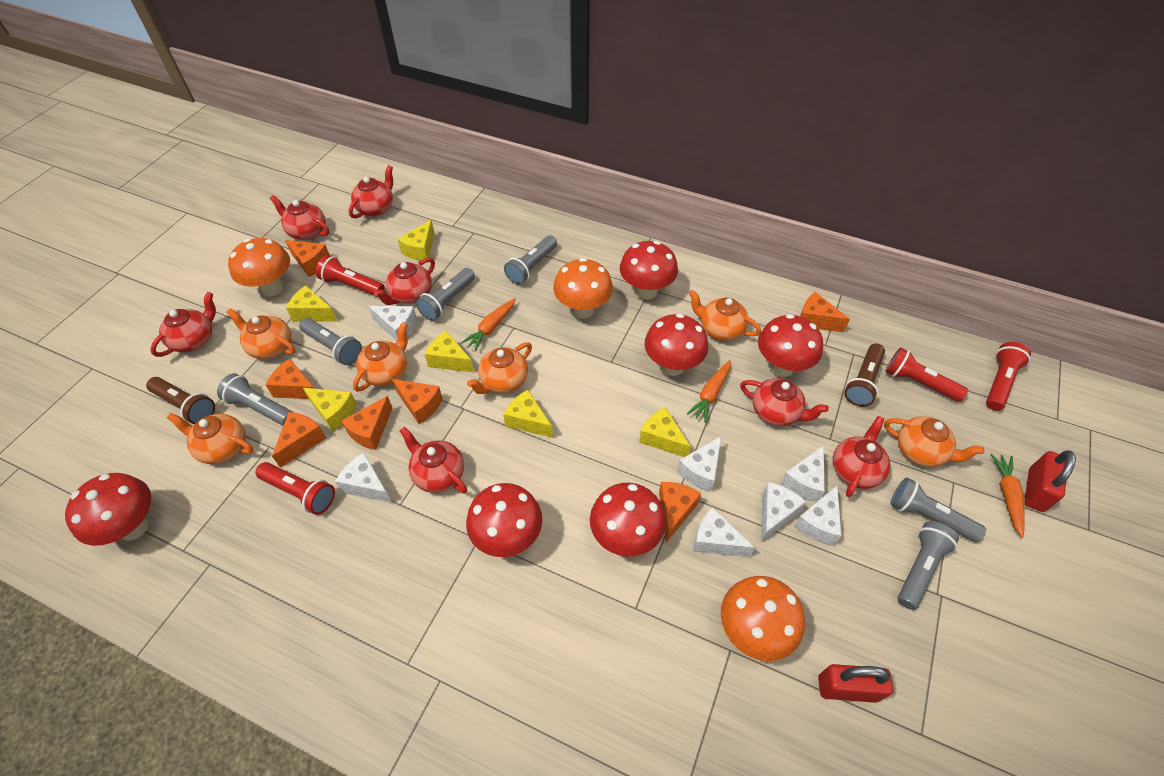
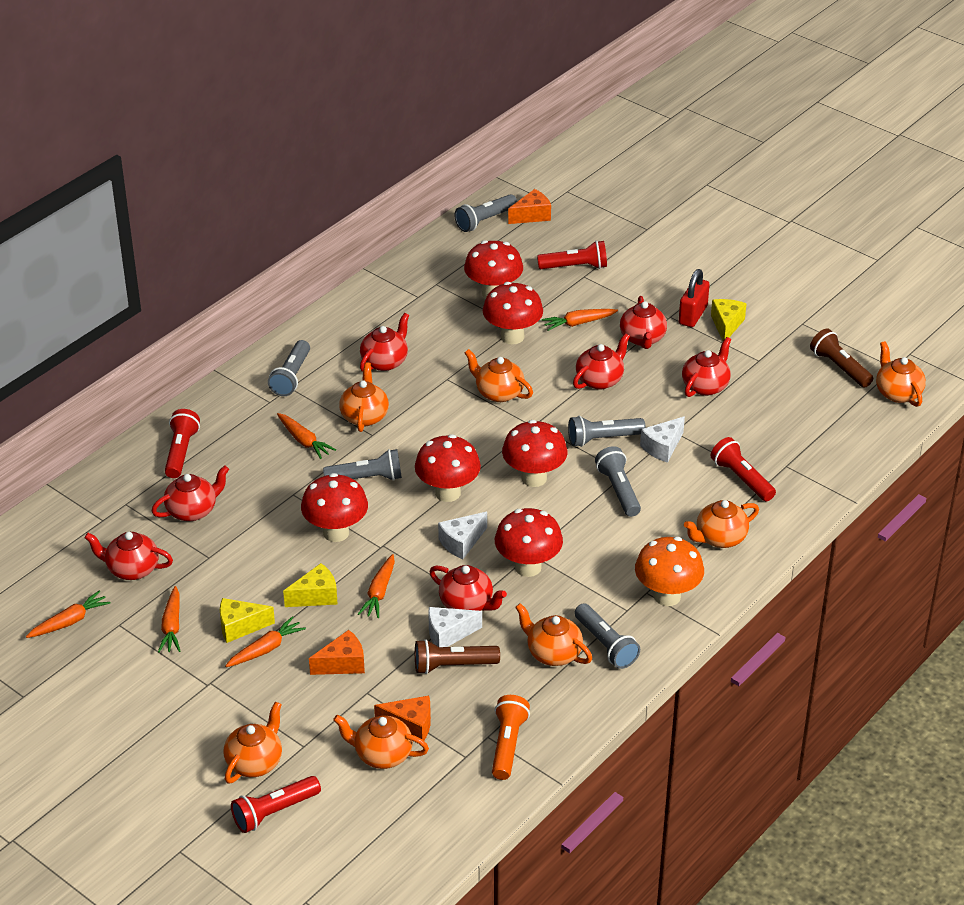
orange carrot: [461,298,516,351] [687,360,731,423] [990,454,1025,537] = 3 -> [26,591,111,638] [158,586,180,653] [225,616,306,667] [277,413,336,459] [358,554,395,618] [542,309,618,331] = 6
orange cheese: [266,358,315,399] [272,412,326,468] [285,240,330,277] [341,396,393,450] [392,379,443,424] [659,482,701,543] [800,292,850,332] = 7 -> [309,630,365,675] [374,696,431,741] [508,189,551,224] = 3
orange flashlight: none = 0 -> [492,695,530,780] = 1
orange mushroom: [228,238,290,296] [553,258,613,319] [721,576,805,661] = 3 -> [635,537,704,606] = 1
orange teapot: [167,413,254,464] [226,308,295,359] [353,322,408,392] [467,342,532,394] [689,290,761,341] [884,416,984,467] = 6 -> [223,702,282,784] [333,715,429,769] [339,362,389,432] [465,349,533,402] [515,603,592,666] [684,500,759,548] [876,341,926,407] = 7
red padlock: [818,664,893,703] [1024,451,1076,512] = 2 -> [679,269,710,327] = 1
white cheese: [335,453,392,503] [368,306,417,341] [677,436,721,492] [693,507,755,557] [761,482,806,542] [781,445,825,502] [794,486,842,546] = 7 -> [428,607,482,647] [438,512,487,559] [640,416,685,463] = 3
yellow cheese: [286,286,337,322] [303,388,357,431] [398,220,435,261] [425,331,474,373] [503,390,553,438] [639,407,691,457] = 6 -> [220,598,275,643] [283,563,338,607] [711,299,747,341] = 3

